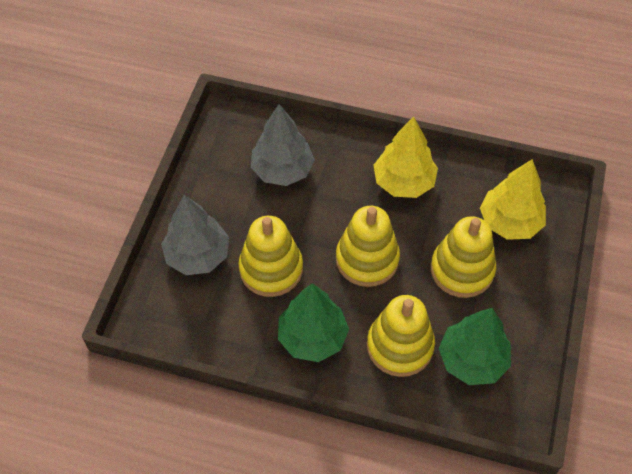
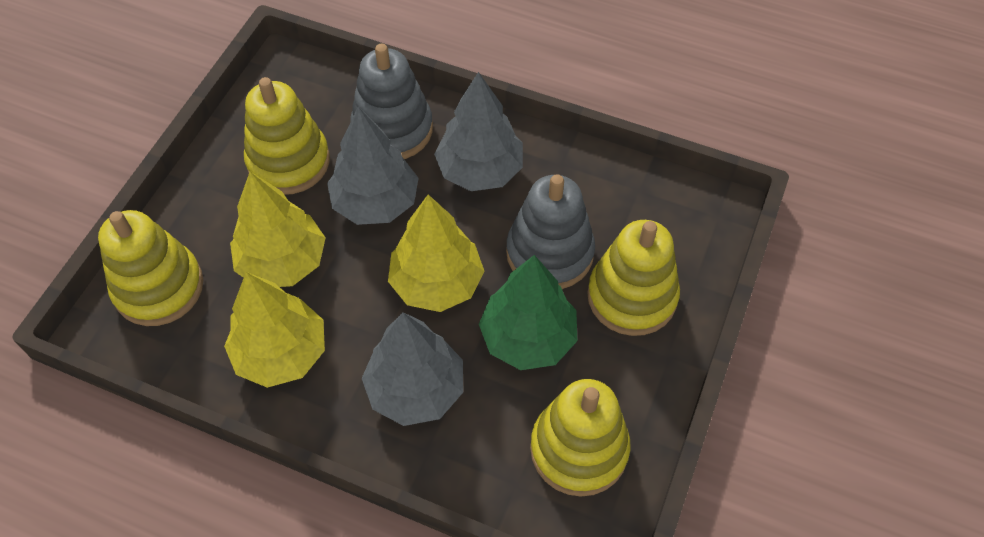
green tree: [278,283,349,362] [439,308,511,385] = 2 -> [479,255,577,370] = 1
grey stacking toy: none = 0 -> [350,43,433,159] [506,174,595,289] = 2
grey tree: [161,195,229,275] [251,104,315,186] = 2 -> [327,107,419,225] [362,312,463,426] [434,72,523,191] = 3
yellow tree: [373,117,438,198] [480,159,546,240] = 2 -> [224,272,325,388] [230,172,326,287] [388,195,484,312] = 3

